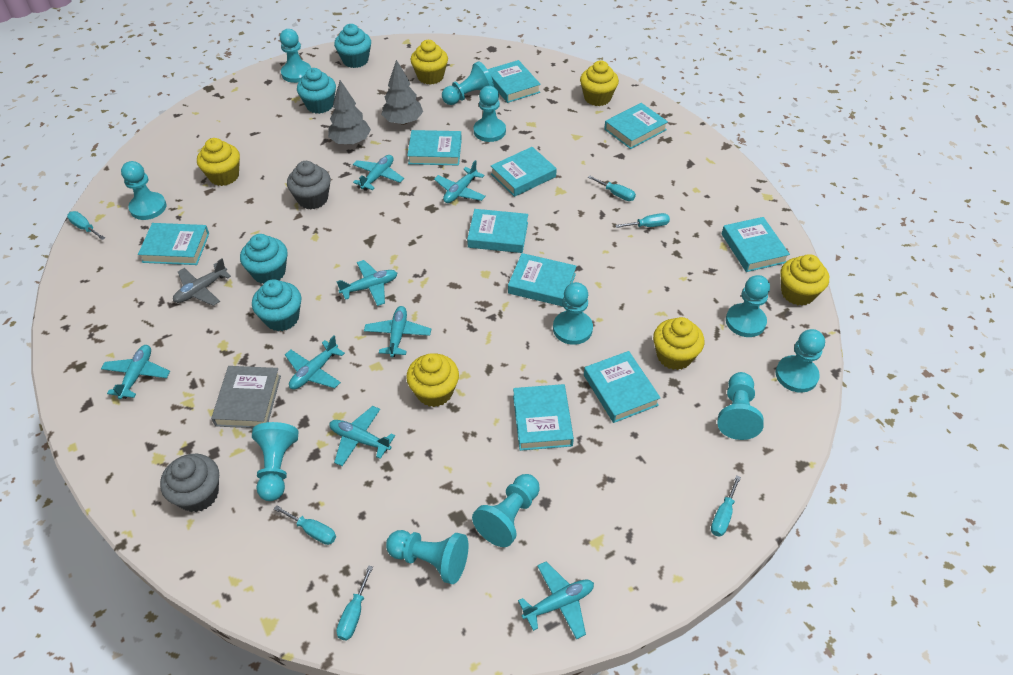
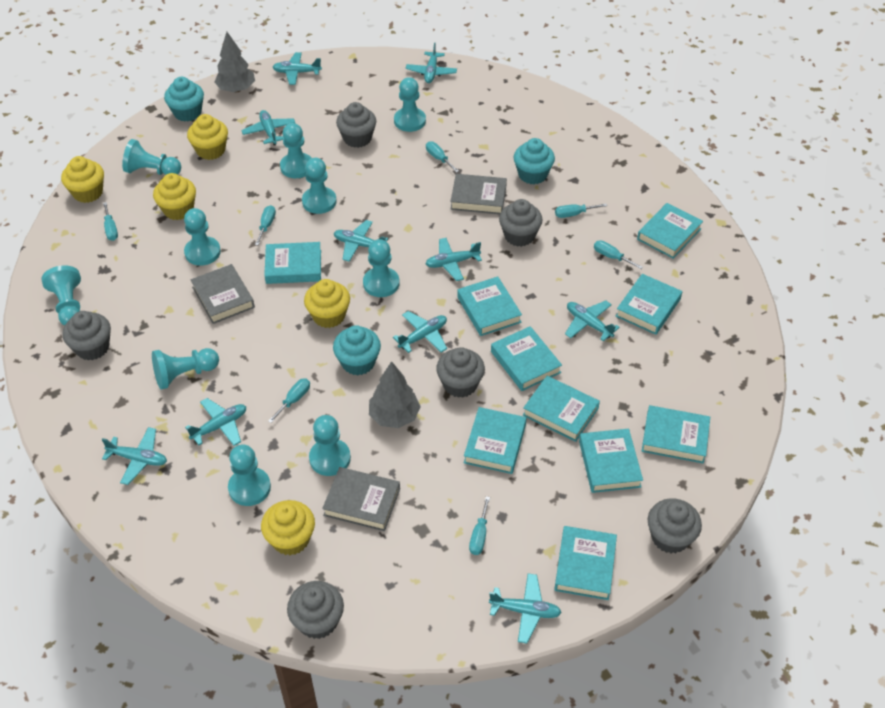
grey book: [211,366,281,428] = 1 -> [191,264,255,324] [322,467,400,531] [450,174,507,214] = 3
grey cupcake: [160,454,219,512] [287,161,331,209] = 2 -> [63,311,111,360] [287,581,344,639] [336,102,376,148] [436,347,485,398] [499,199,543,247] [648,498,702,553] = 6
grey plane: [173,259,231,306] = 1 -> none = 0
turquoise cupcake: [240,234,288,284] [252,279,301,331] [297,68,336,114] [334,24,371,68] = 4 -> [164,77,204,122] [333,325,381,375] [514,138,555,184] = 3
turquoise pawn: [121,161,166,220] [252,422,299,501] [280,29,311,83] [386,530,468,584] [442,61,494,105] [472,474,540,547] [474,86,506,142] [553,282,593,345] [718,372,764,440] [726,275,770,337] [775,329,825,393] = 11 -> [42,265,81,326] [122,139,181,175] [152,348,219,390] [184,208,221,266] [228,445,271,506] [280,123,311,178] [302,158,337,214] [309,415,351,476] [363,239,400,297] [394,77,426,132] = 10
turquoise plane: [101,345,170,399] [285,336,345,389] [329,406,395,466] [336,260,397,306] [353,155,404,191] [364,306,431,357] [434,160,486,203] [518,561,594,639] = 8 -> [101,427,167,485] [185,398,246,446] [241,110,295,145] [273,52,322,85] [334,220,388,262] [393,311,447,353] [406,42,457,83] [425,238,482,281] [489,573,562,644] [565,301,620,341] = 10
turquoise screwdriver: [67,211,105,240] [274,505,336,545] [336,565,373,640] [588,176,636,201] [615,213,670,228] [711,475,741,537] = 6 -> [103,202,118,241] [255,205,276,245] [268,378,310,423] [426,141,459,172] [469,496,490,555] [555,204,607,218] [594,240,643,269] = 7
yellow cupcake: [197,138,240,186] [406,353,459,407] [411,40,448,85] [580,60,619,106] [653,317,704,370] [780,254,829,306] = 6 -> [61,156,104,203] [153,173,196,220] [187,114,228,160] [261,500,315,555] [304,279,350,328] = 5

